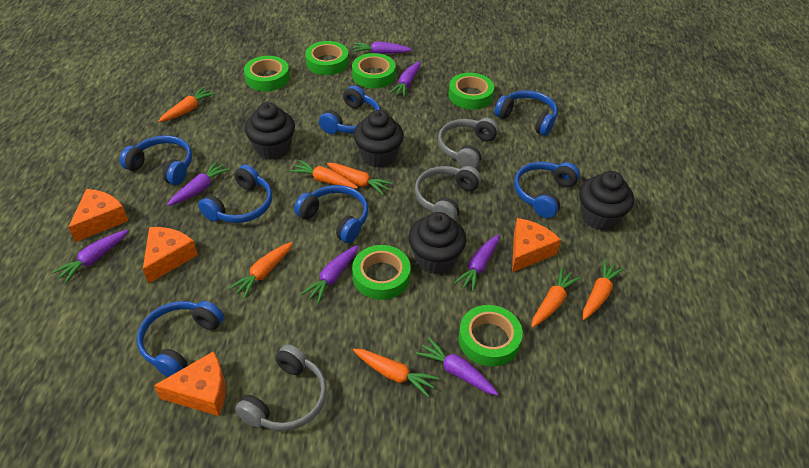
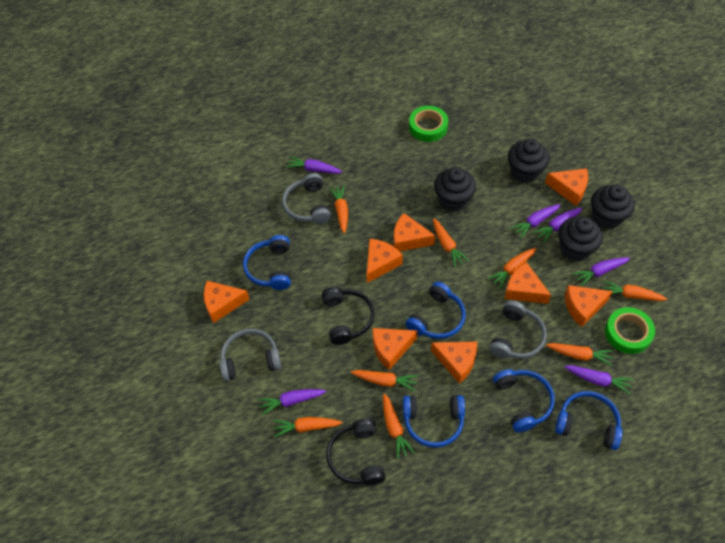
black headphones: none = 0 -> [322,287,375,345] [326,419,386,485] = 2
blue headphones: [120,135,192,185] [137,301,224,377] [198,164,272,223] [294,185,368,243] [319,85,380,134] [494,90,558,136] [514,162,580,218] = 7 -> [243,235,291,290] [403,395,465,448] [405,282,466,339] [493,369,555,433] [555,391,623,450] = 5
green tape: [244,56,290,91] [305,41,349,75] [352,53,396,88] [352,245,411,300] [449,73,494,109] [459,305,523,366] = 6 -> [409,106,448,142] [605,307,655,354] = 2
orange carrot: [158,87,216,122] [228,242,293,299] [290,160,358,189] [327,163,393,195] [353,349,439,397] [531,268,581,327] [583,260,624,320] = 7 -> [273,417,342,437] [329,185,348,234] [351,370,418,391] [383,393,415,459] [433,218,469,267] [488,248,536,289] [546,343,613,366] [603,280,667,301] = 8
orange cheese: [68,189,128,242] [143,227,198,284] [154,351,226,416] [512,218,561,272] = 4 -> [204,281,250,323] [367,239,403,283] [373,328,418,370] [393,213,436,251] [431,341,477,384] [505,262,551,304] [545,168,588,206] [565,285,613,327] = 8
purple carrot: [52,230,128,283] [167,161,230,206] [301,245,358,304] [352,42,412,54] [389,61,420,98] [416,338,498,395] [454,235,499,292] = 7 -> [258,389,326,415] [286,156,342,174] [511,204,561,238] [533,208,583,243] [565,365,633,394] [572,257,630,286] = 6

